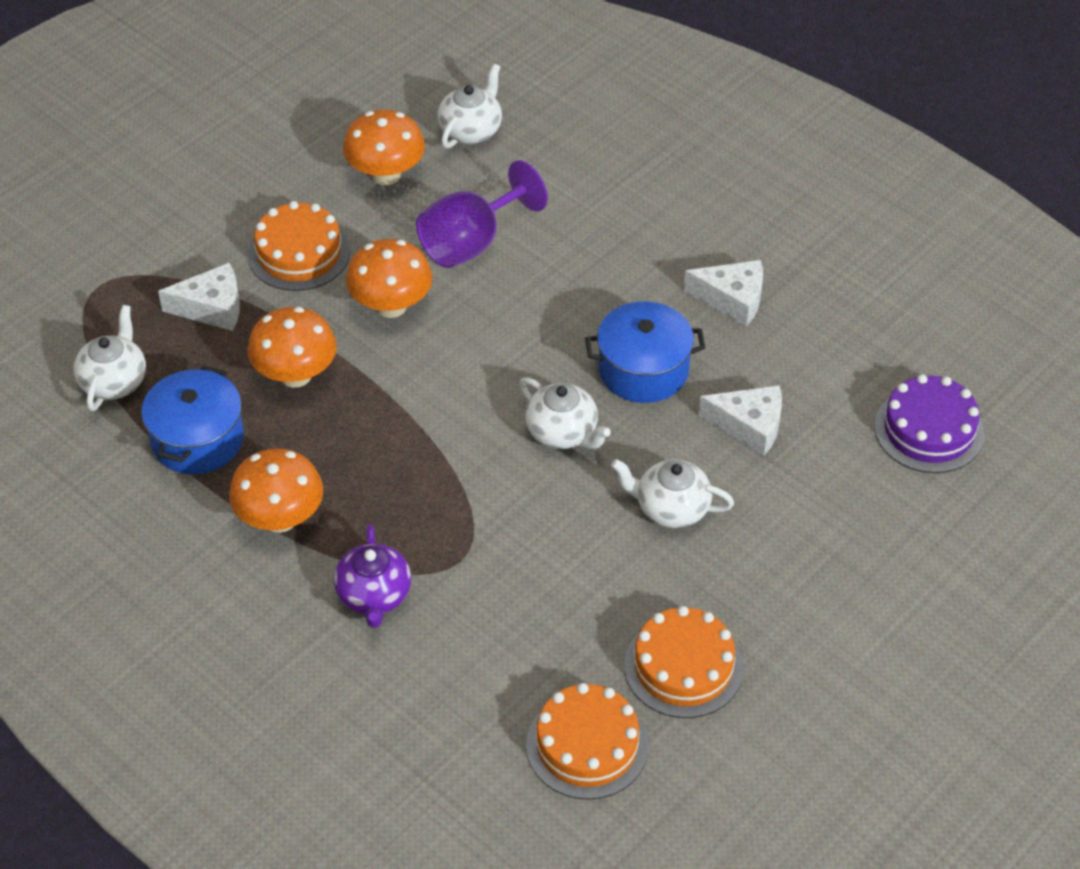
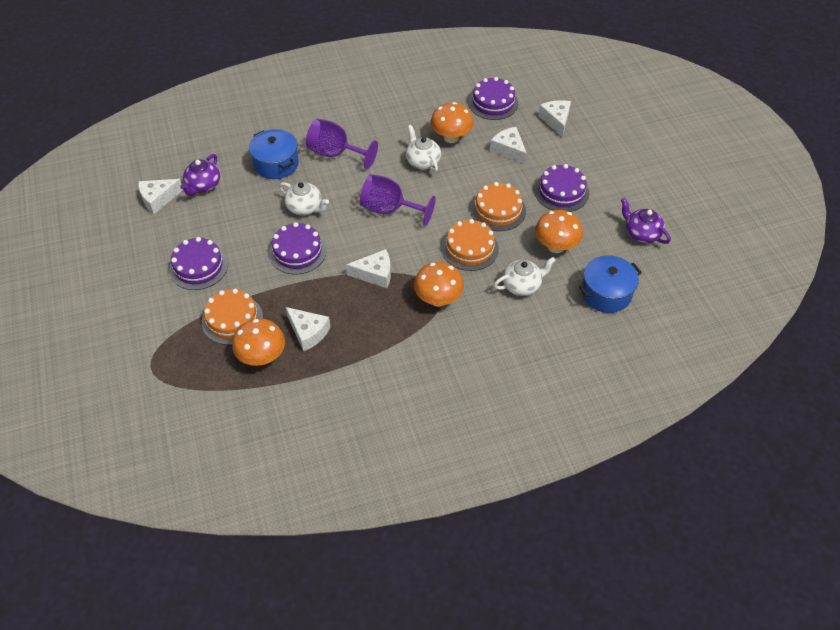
purple cake: [874,374,984,473] = 1 -> [169,237,228,290] [269,222,327,274] [468,77,518,120] [535,164,589,212] = 4
purple goblet: [416,160,548,268] = 1 -> [306,119,378,169] [360,174,436,226] = 2
purple teapot: [334,524,412,628] = 1 -> [180,154,220,195] [621,198,671,244] = 2
white cheese: [158,263,240,331] [684,260,763,327] [698,385,782,456] = 3 -> [138,179,183,214] [286,307,330,352] [346,249,391,288] [490,127,527,164] [538,100,571,137] = 5
white teapot: [74,305,146,411] [438,64,502,149] [519,377,611,449] [611,459,734,528] = 4 -> [279,182,329,215] [406,125,441,172] [493,257,556,296] = 3

